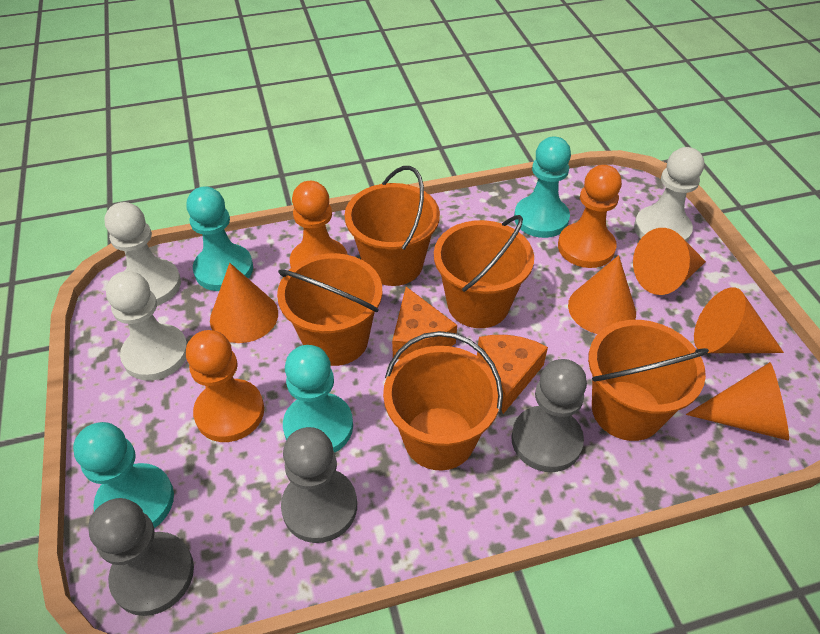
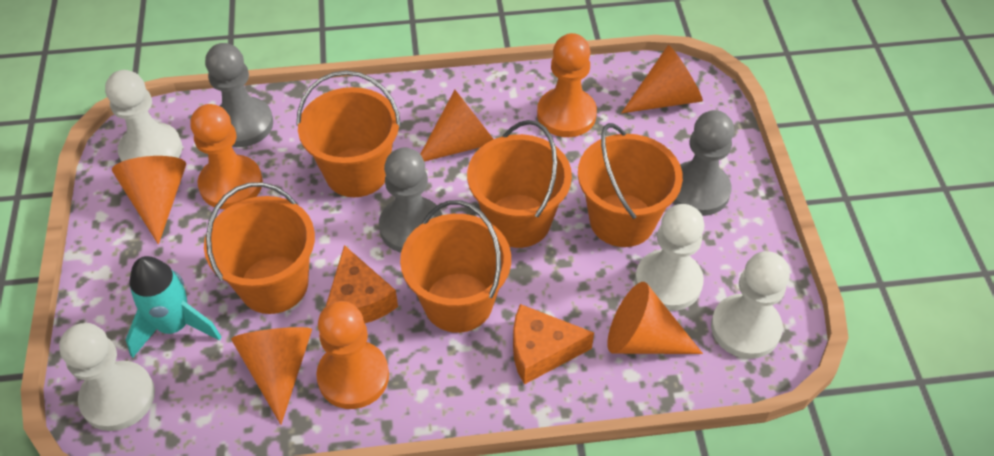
turquoise pawn: [73,422,174,528] [186,187,253,291] [283,345,353,453] [514,137,571,238] = 4 -> none = 0
turquoise rocket: none = 0 -> [126,256,221,358] = 1
white pawn: [104,202,181,306] [106,271,187,381] [634,147,704,242] = 3 -> [59,323,155,431] [105,70,182,162] [635,204,704,311] [711,251,790,359] = 4

